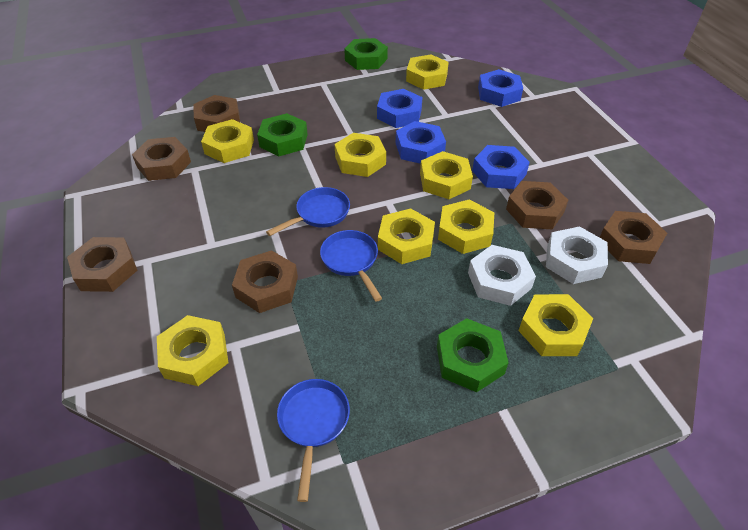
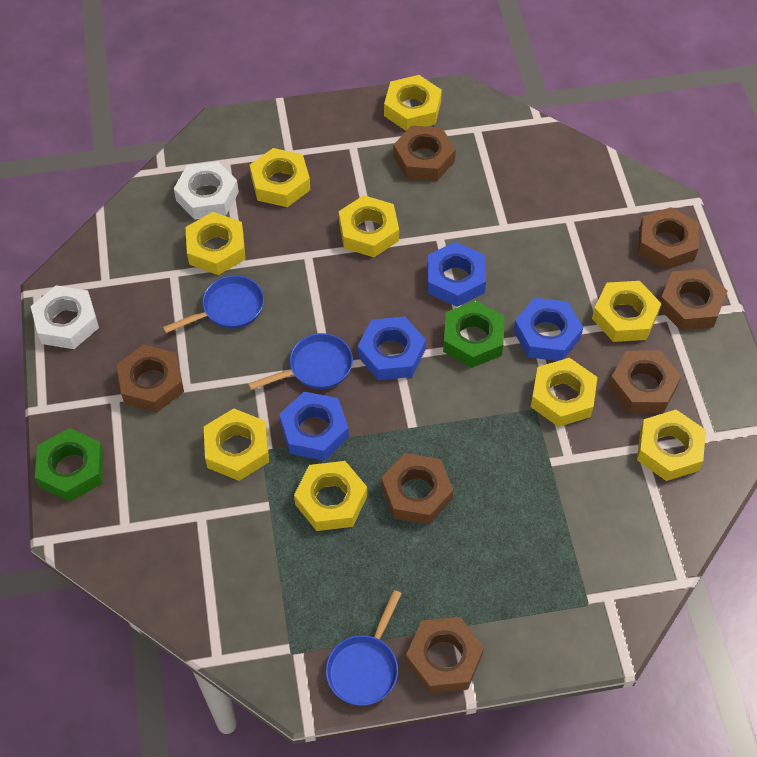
brown nut: [67,237,138,292] [132,137,191,181] [193,95,240,132] [232,250,298,313] [506,181,568,230] [600,211,667,264] = 6 -> [117,345,184,413] [381,453,453,524] [393,125,456,181] [406,617,484,693] [609,351,681,413] [638,207,699,270] [660,269,727,330] = 7
green nut: [257,113,308,156] [344,38,388,70] [437,318,509,392] = 3 -> [35,428,104,501] [443,300,505,368] = 2
yellow nut: [157,315,228,386] [201,119,254,163] [334,133,386,177] [378,208,435,264] [406,54,449,90] [420,151,473,199] [438,199,495,254] [518,294,593,356] = 8 -> [186,212,245,275] [204,408,269,481] [250,148,311,207] [294,461,367,531] [339,195,399,257] [384,75,442,131] [531,358,597,427] [592,281,662,342] [637,410,706,481] = 9

